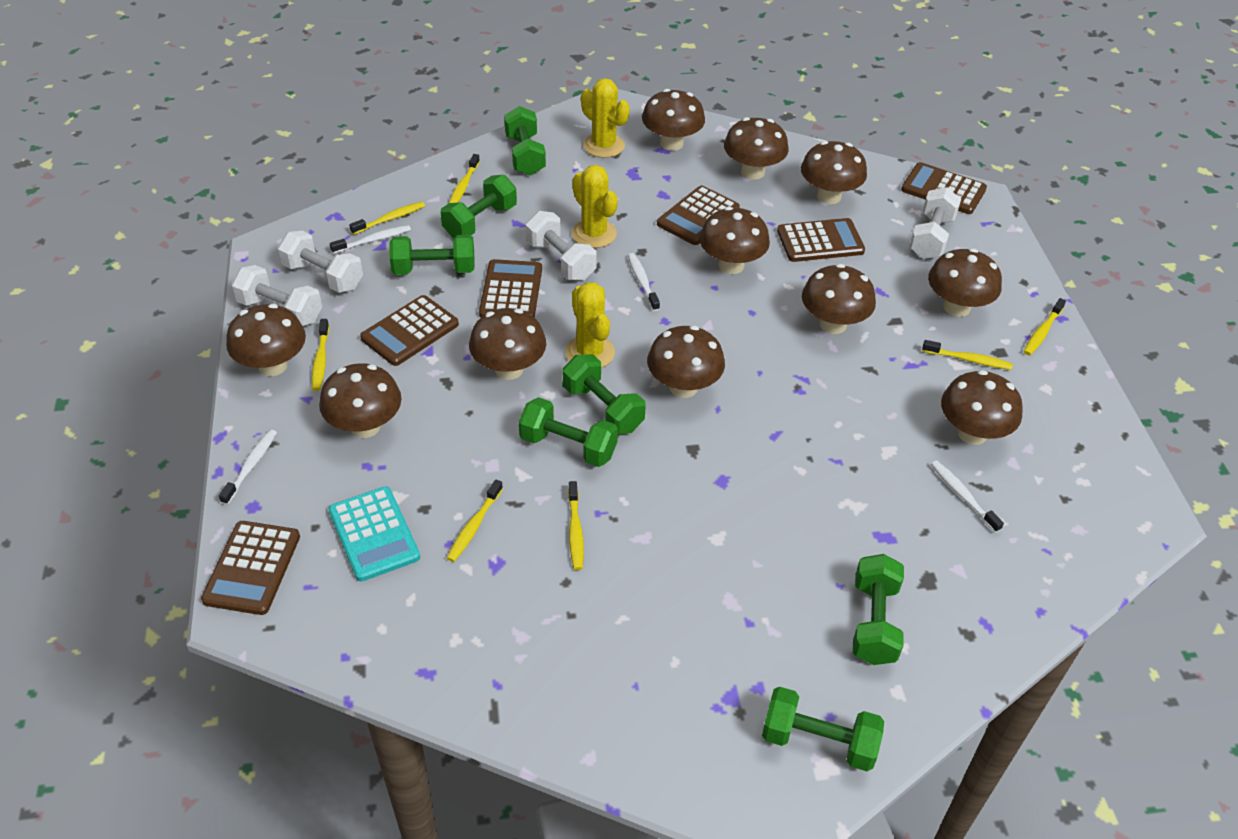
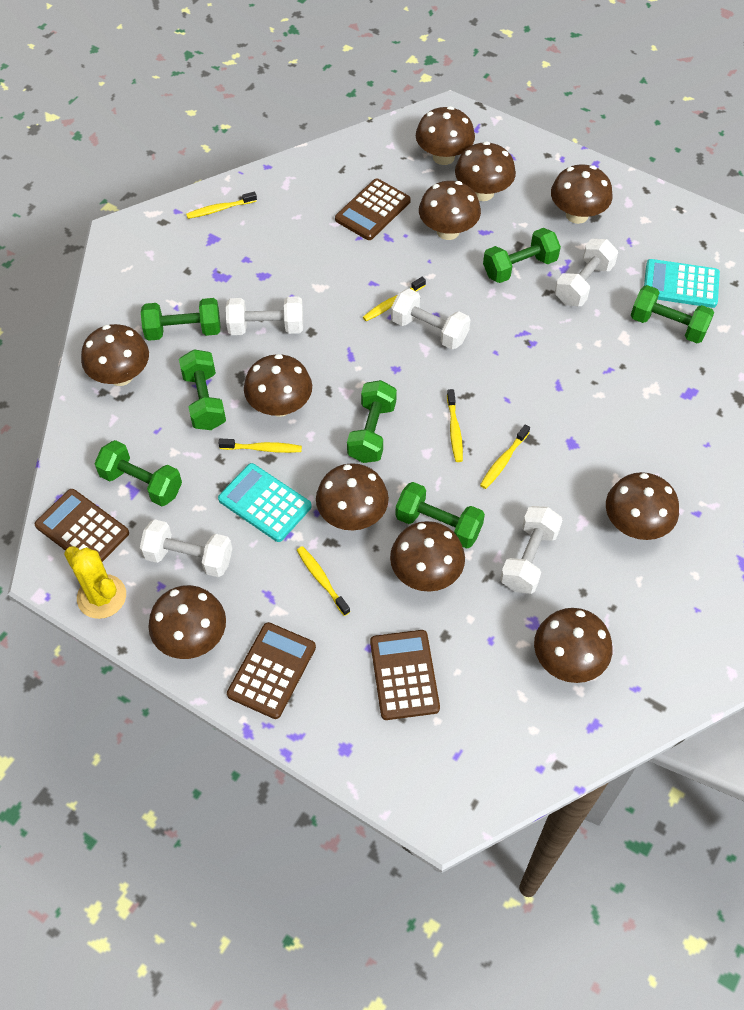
brown calculator: [201,521,300,615] [360,295,459,366] [479,259,542,318] [657,185,740,245] [777,218,865,262] [901,162,987,214] = 6 -> [34,489,129,562] [227,622,316,719] [335,178,411,240] [370,630,440,720] = 4
turquoise calculator: [328,486,420,582] = 1 -> [218,463,312,542] [644,259,720,308] = 2
white dumbbell: [231,265,322,326] [278,231,363,293] [526,211,597,281] [909,187,961,259] = 4 -> [140,519,232,577] [226,296,303,335] [391,289,470,349] [500,506,563,594] [555,239,618,306] = 5
white toothbrush: [219,430,277,505] [330,225,411,254] [628,253,660,311] [931,461,1004,533] = 4 -> none = 0
yellow cactus: [565,282,615,368] [572,165,618,248] [581,78,630,158] = 3 -> [64,546,126,619] = 1
yellow toothbrush: [312,319,329,391] [349,202,425,235] [447,479,503,562] [449,154,480,203] [568,481,584,570] [922,340,1013,370] [1024,298,1066,355] = 7 -> [186,192,257,219] [218,439,302,453] [297,546,350,616] [363,277,426,321] [447,389,463,462] [480,424,530,489] = 6

